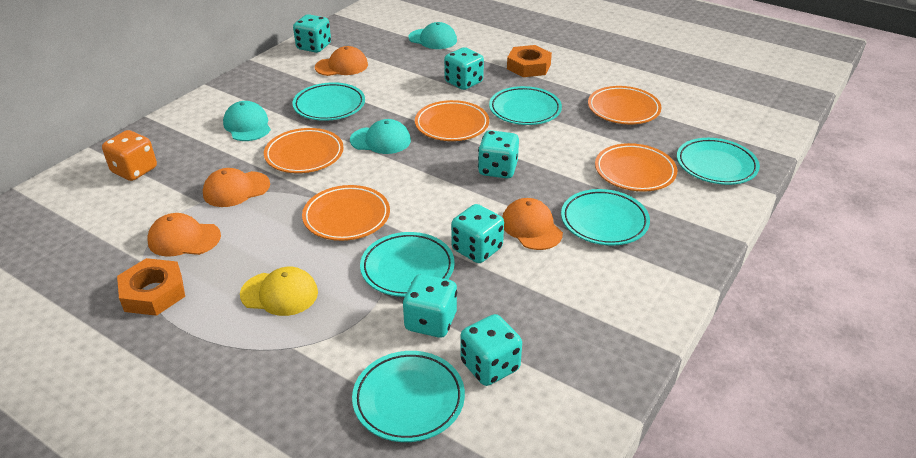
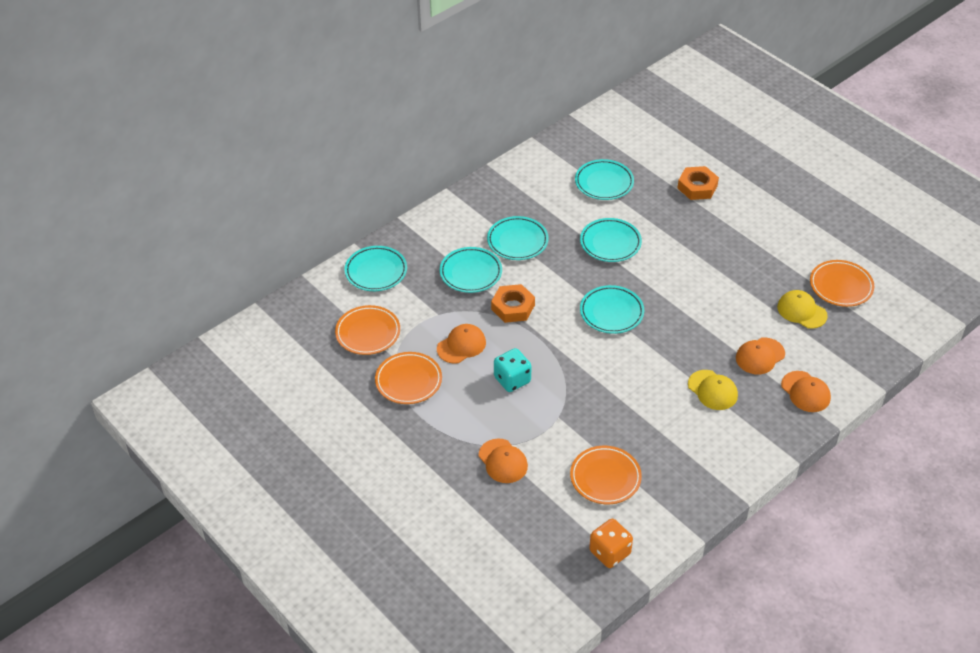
orange plate: [264,128,344,173] [302,185,390,241] [415,100,489,141] [588,86,662,124] [595,143,677,192] = 5 -> [335,305,400,355] [375,352,442,404] [570,446,642,504] [810,260,874,307] = 4
turquoise cap: [223,101,271,141] [350,119,411,154] [408,22,457,49] = 3 -> none = 0
turquoise dice: [293,14,331,53] [403,274,457,338] [444,47,484,90] [451,204,504,263] [460,314,522,386] [478,130,519,179] = 6 -> [494,348,532,392] = 1
yellow cap: [240,267,318,316] = 1 -> [688,370,738,410] [777,290,828,329] = 2

